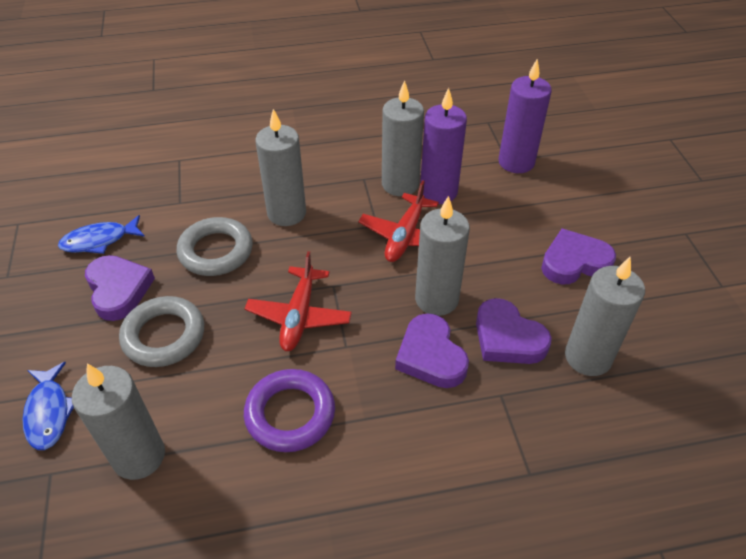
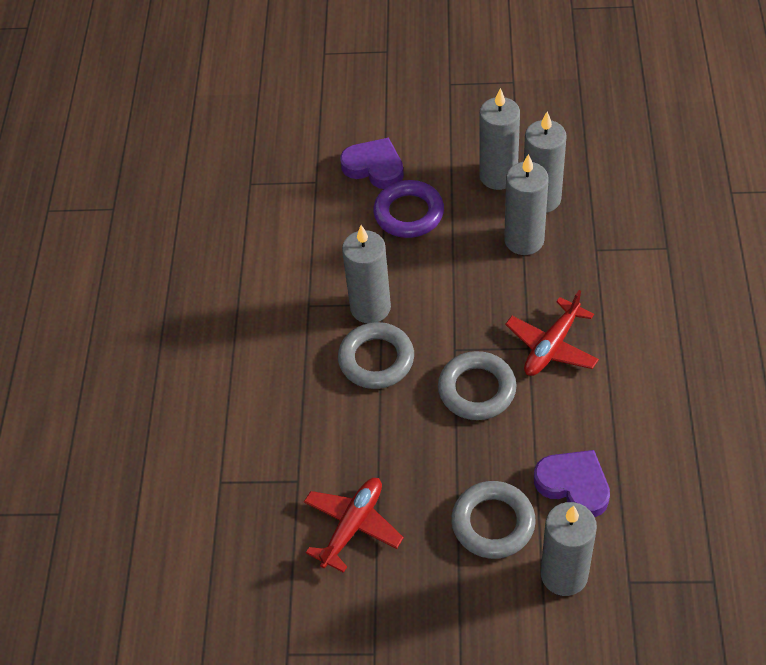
blue fish: [22,362,74,450] [58,215,144,254] = 2 -> none = 0
grey ring: [119,296,204,367] [177,217,253,276] = 2 -> [338,322,414,389] [438,351,516,420] [451,481,536,559] = 3
purple candle: [420,88,467,204] [498,59,552,173] = 2 -> none = 0
purple heart: [85,255,155,321] [395,313,469,388] [476,298,552,364] [541,229,616,284] = 4 -> [340,137,404,189] [534,450,610,517] = 2

